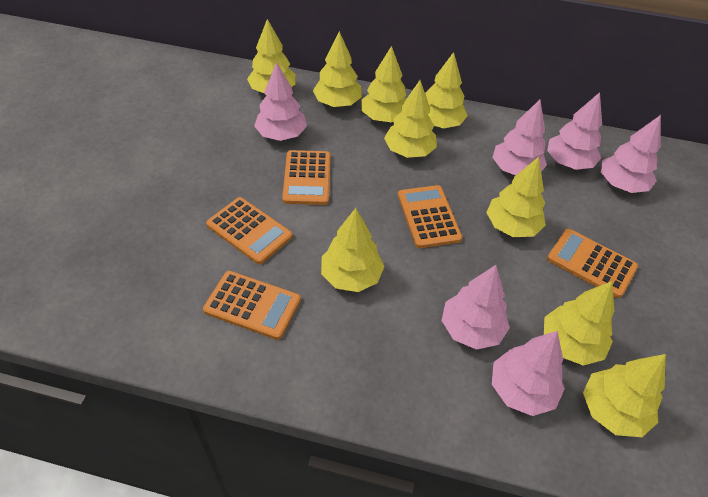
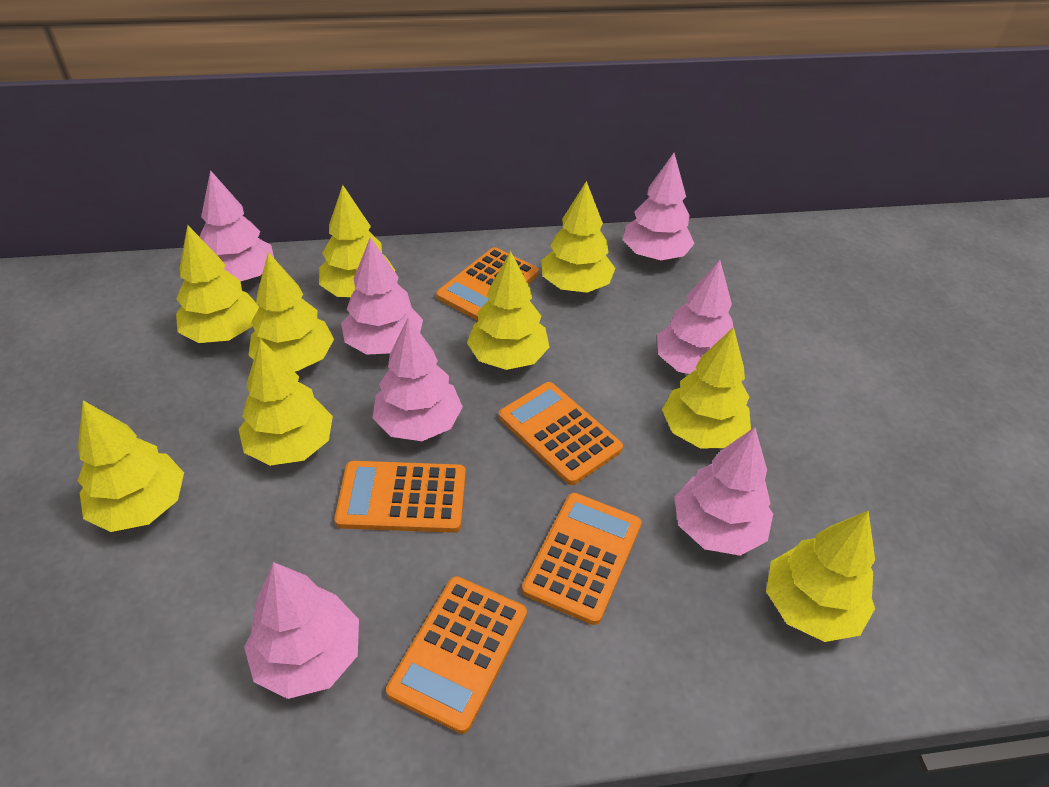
pink tree: [254,62,307,141] [441,265,510,350] [492,99,547,175] [492,331,565,416] [547,92,602,170] [601,115,661,193] = 6 -> [200,170,274,282] [244,562,359,699] [341,237,423,355] [373,317,463,441] [623,153,695,260] [657,260,733,374] [674,427,773,556] = 7

